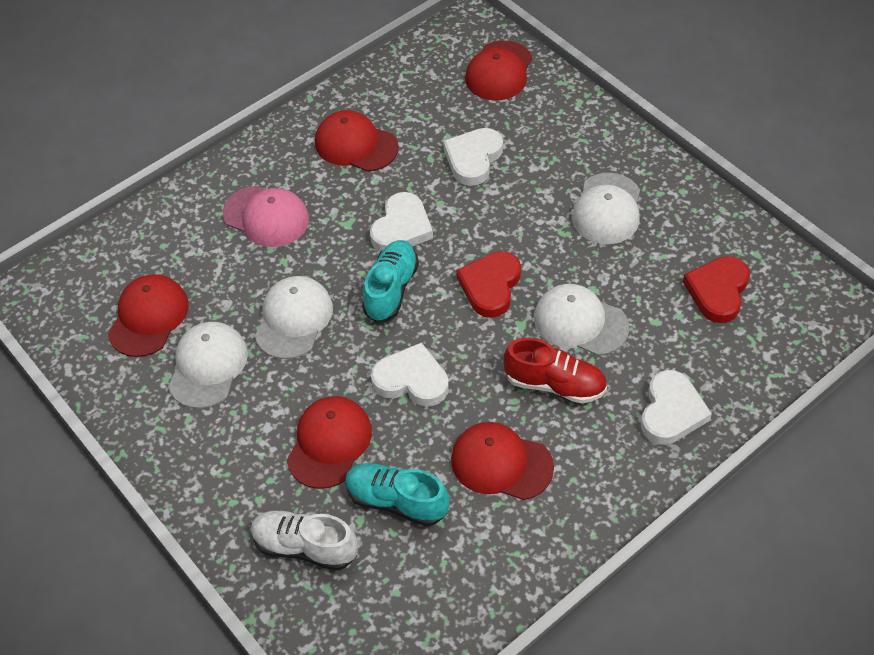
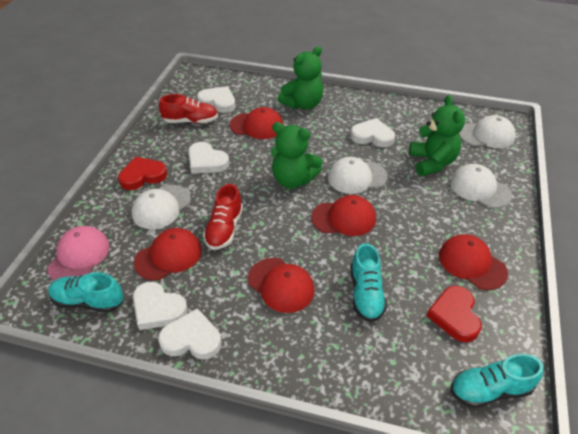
green teddy bear: none = 0 -> [271,122,323,189] [278,46,323,110] [409,95,465,176] = 3
red shoe: [503,338,607,404] = 1 -> [159,94,218,124] [203,184,243,250] = 2
turquoise shoe: [345,463,450,526] [362,240,419,322] = 2 -> [48,272,123,313] [351,243,387,322] [451,354,544,408] = 3
white heart: [370,192,433,252] [371,342,449,406] [443,128,503,186] [641,370,712,445] = 4 -> [133,282,188,330] [158,308,221,360] [188,142,229,173] [197,86,235,113] [351,118,395,147] = 5
white shoe: [251,510,358,571] = 1 -> none = 0

